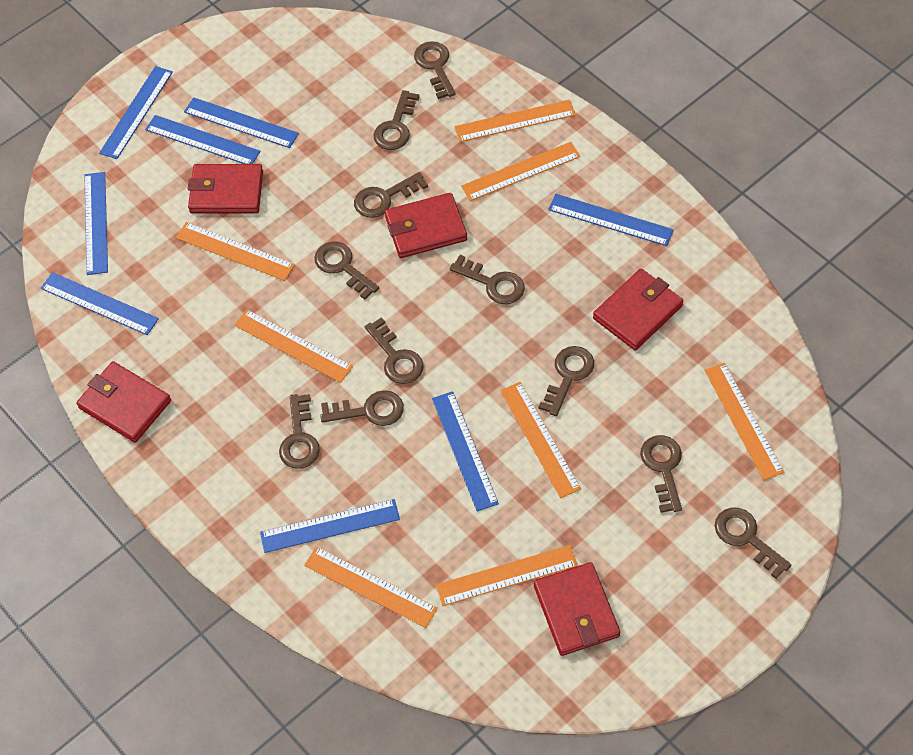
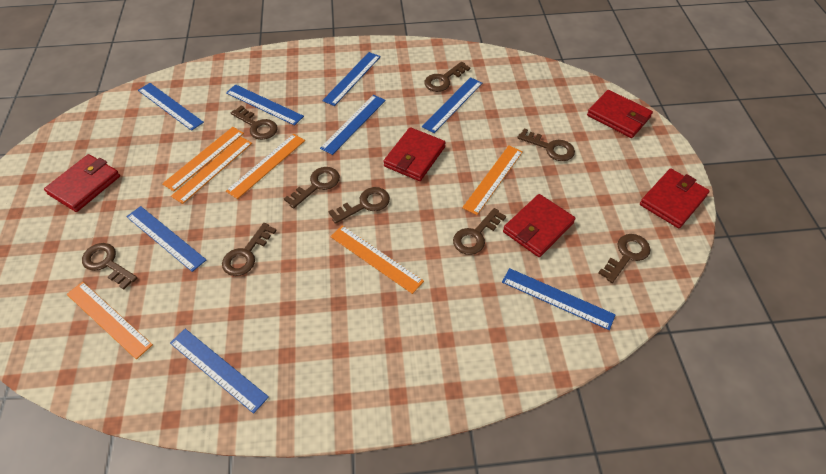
brown key: [279,394,320,469] [314,242,379,300] [320,390,404,426] [354,172,428,218] [365,317,424,384] [373,90,420,150] [414,41,455,99] [450,255,525,304] [538,346,594,416] [640,435,682,513] [715,508,792,579] = 11 -> [82,243,138,289] [222,223,277,276] [231,106,278,140] [284,167,340,209] [328,187,390,224] [424,62,471,92] [453,208,506,255] [517,128,575,161] [598,234,650,283] = 9
orange ruler: [176,222,295,281] [234,309,353,383] [304,546,438,628] [436,545,578,606] [454,100,576,142] [461,142,580,201] [500,382,581,498] [704,363,784,480] = 8 -> [67,282,153,359] [162,127,244,192] [171,137,252,204] [226,134,305,199] [330,225,424,294] [462,146,523,215] = 6

